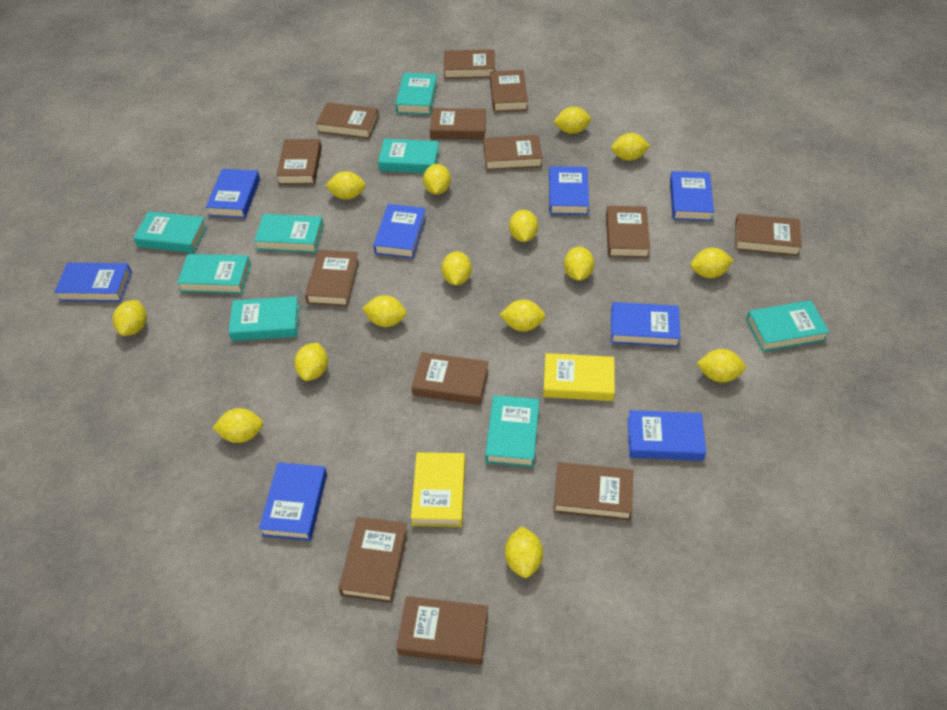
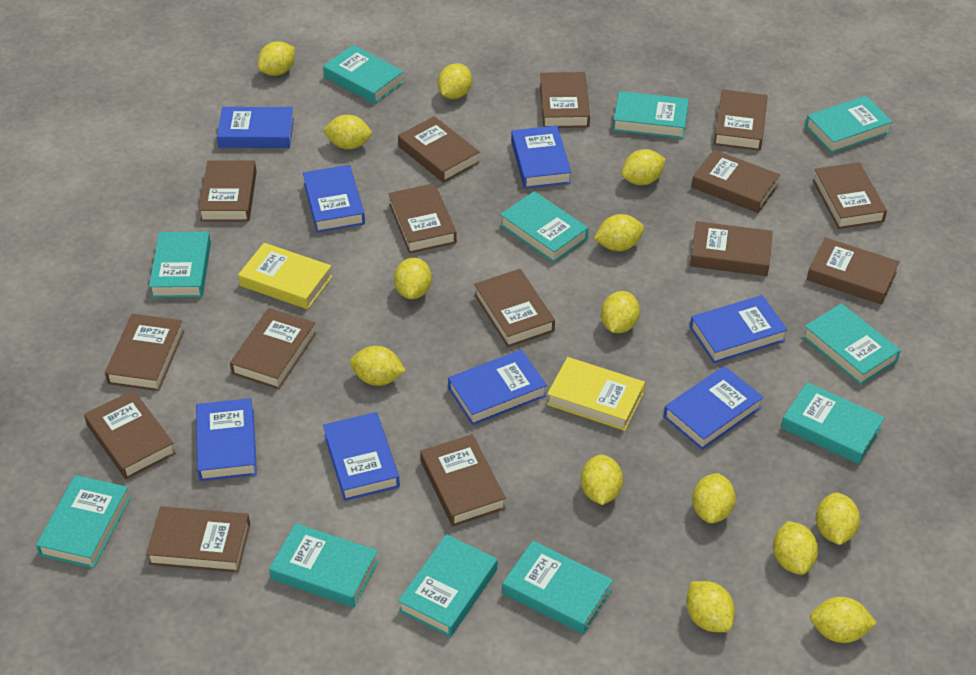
brown book: [276,139,322,185] [305,250,359,306] [316,102,379,139] [339,517,408,603] [396,596,488,665] [412,352,488,405] [430,108,486,140] [444,49,495,79] [483,135,543,170] [490,70,528,112] [553,462,633,520] [606,206,650,258] [735,214,802,256] = 13 -> [84,390,176,479] [105,314,184,391] [146,507,250,573] [199,160,257,222] [230,308,316,389] [388,183,457,254] [398,116,480,183] [420,434,506,526] [474,269,555,347] [540,72,590,128] [690,221,773,276] [692,150,780,213] [714,89,768,151] [807,237,900,305] [813,162,887,229] = 15
turquoise book: [134,211,207,253] [177,254,251,294] [229,296,300,341] [254,214,324,253] [378,139,439,173] [395,73,437,115] [485,395,539,467] [746,300,829,352] = 8 -> [36,475,131,568] [149,232,211,298] [269,523,379,607] [323,45,404,104] [398,534,497,637] [500,191,588,263] [503,541,613,634] [613,91,689,139] [781,382,885,464] [802,303,901,385] [805,96,893,153] = 11
yellow lemon: [113,300,147,336] [213,408,263,443] [294,343,328,381] [326,171,366,200] [362,295,407,327] [423,164,451,195] [441,251,472,285] [500,299,546,331] [505,526,543,578] [509,210,538,242] [554,107,591,134] [564,247,594,280] [611,133,650,161] [691,248,733,278] [696,349,746,382] = 15 -> [258,41,295,76] [323,115,372,149] [350,346,406,386] [394,258,432,299] [437,64,472,99] [581,454,623,505] [594,214,644,251] [601,291,640,333] [622,149,666,185] [686,581,735,632] [692,473,736,523] [773,521,818,575] [810,597,877,643] [816,493,860,545] = 14

